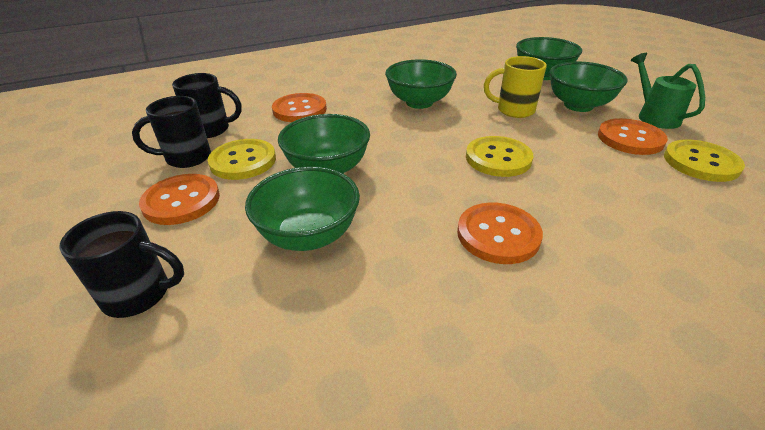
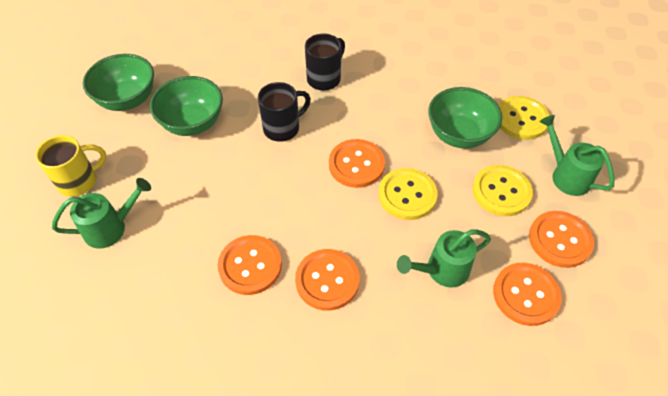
black mug: [59,211,184,318] [132,96,211,168] [172,73,242,138] = 3 -> [258,82,311,142] [305,33,345,91] = 2
green bowl: [245,167,360,251] [278,114,370,174] [385,59,457,109] [516,37,582,80] [550,61,627,112] = 5 -> [83,54,154,111] [150,76,223,136] [429,87,502,149] = 3
green watering can: [631,53,705,129] = 1 -> [52,178,151,249] [397,229,491,287] [539,115,614,196] = 3
orange button: [139,174,220,225] [272,93,327,122] [457,202,543,264] [598,118,668,155] = 4 -> [218,235,282,295] [295,249,360,311] [329,139,385,188] [493,263,562,326] [529,211,594,268] = 5

